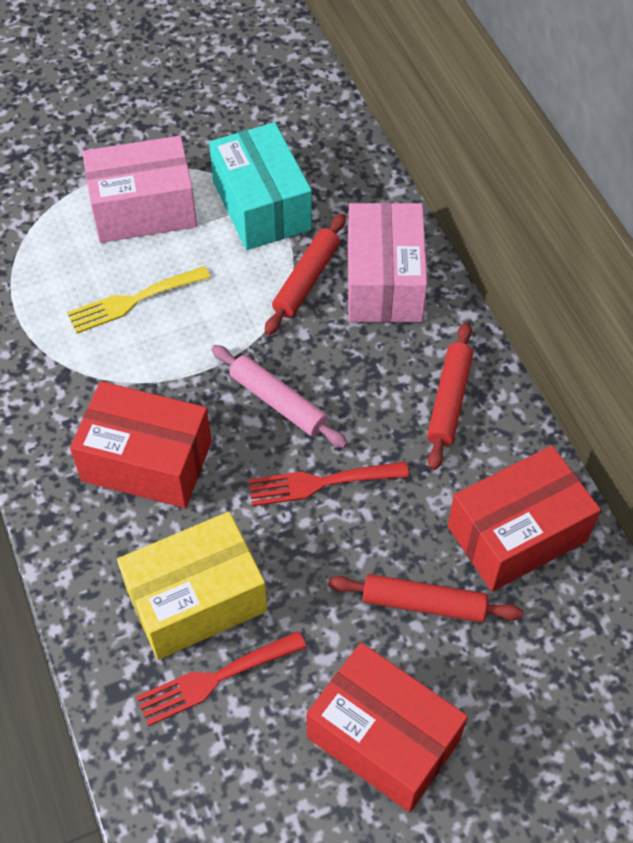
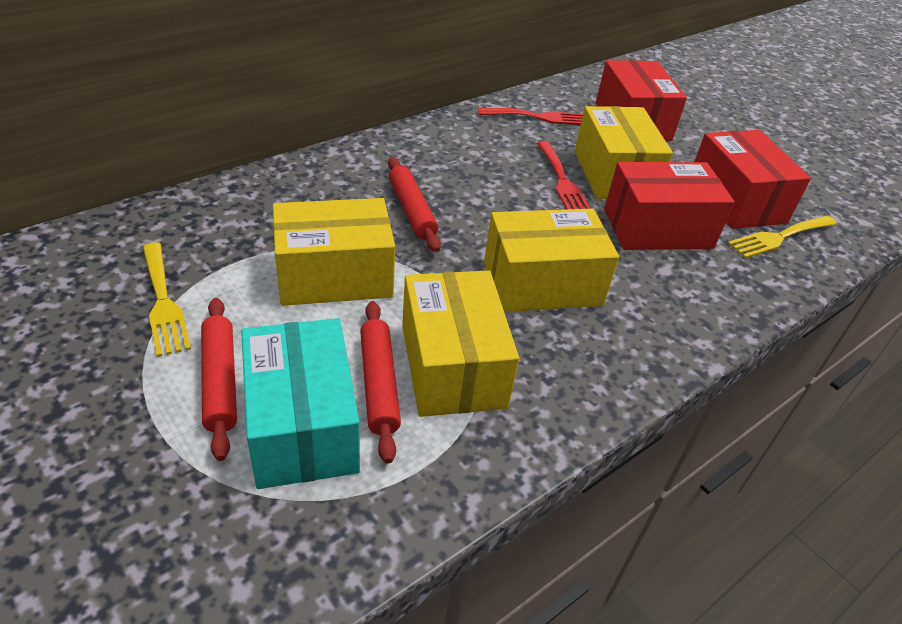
pink box: [82,136,197,243] [348,203,427,323] = 2 -> none = 0
pink rolling pin: [211,345,348,448] = 1 -> none = 0
yellow box: [117,512,267,660] = 1 -> [273,198,395,306] [402,270,519,417] [484,209,619,312] [575,106,673,199] = 4
yellow fork: [67,266,210,334] = 1 -> [143,242,191,357] [727,216,837,258] = 2

